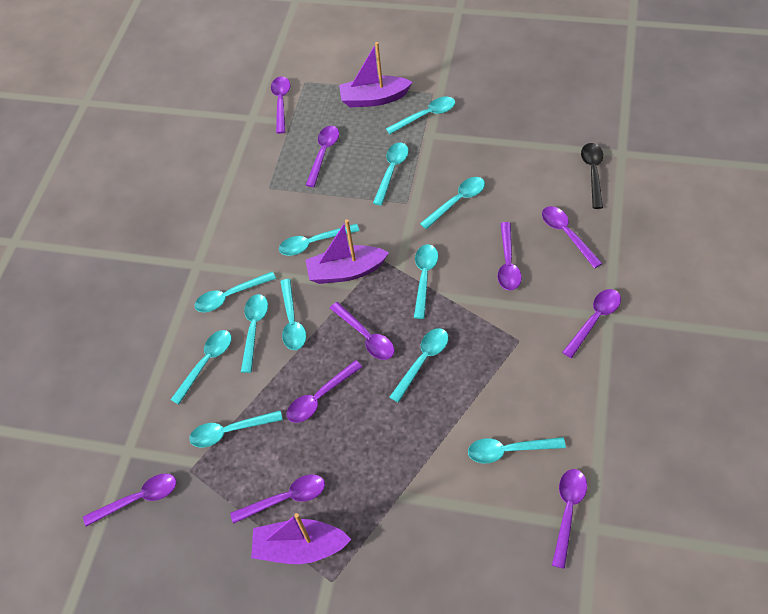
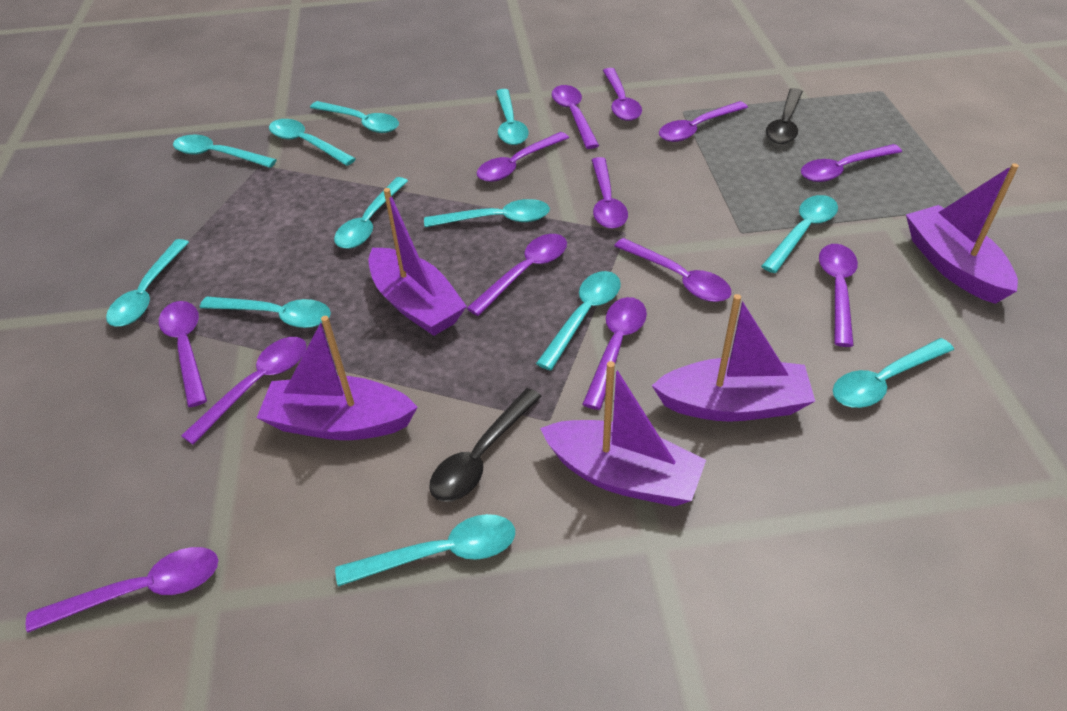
black spoon: [581,143,603,209] = 1 -> [429,388,542,502] [766,88,803,144] = 2
purple boat: [251,513,352,564] [306,219,389,284] [339,42,412,107] = 3 -> [257,316,418,440] [368,188,467,336] [540,361,706,507] [652,294,815,422] [906,163,1019,304] = 5
purple spoon: [83,474,176,527] [230,474,325,524] [271,77,291,134] [287,360,362,423] [306,126,339,187] [330,302,394,360] [498,222,522,291] [542,206,602,268] [552,469,587,569] [562,289,621,358] = 10 -> [26,547,218,633] [159,301,207,407] [181,337,307,445] [467,234,567,316] [477,132,569,182] [552,85,599,149] [582,297,647,410] [592,157,628,229] [603,68,642,121] [614,238,731,302] [659,101,748,142] [801,144,902,182] [819,244,858,347] = 13

